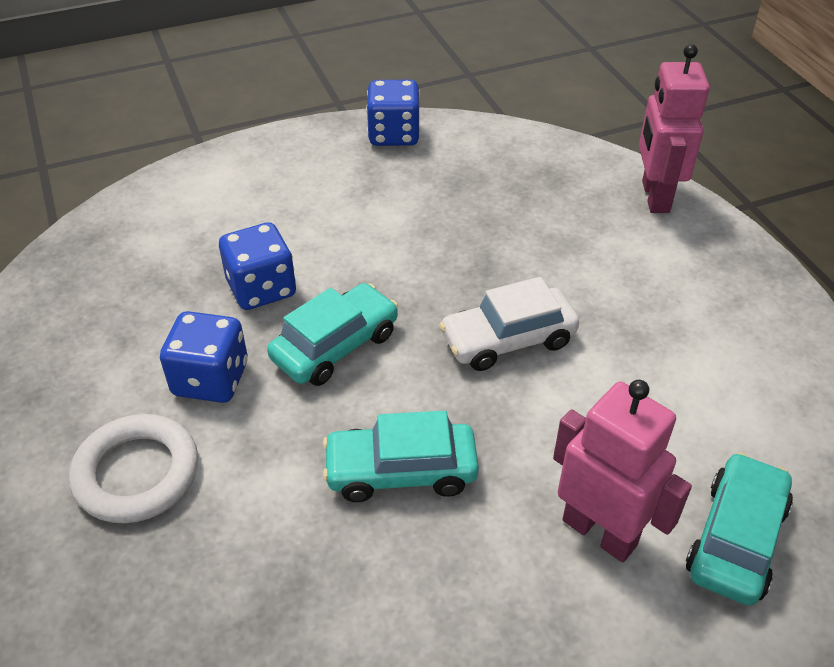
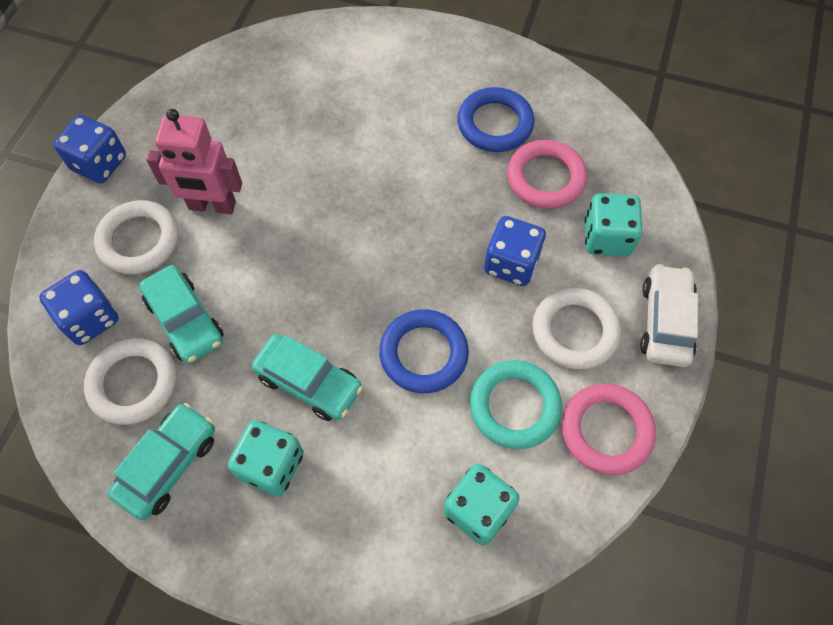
blue ring: none = 0 -> [379,309,469,393] [457,87,534,152] = 2
pink ring: none = 0 -> [507,140,587,209] [562,384,656,475] = 2
pink robot: [553,380,692,562] [639,44,710,213] = 2 -> [146,109,242,214] = 1
turquoise dice: none = 0 -> [228,420,304,496] [444,464,520,545] [584,193,643,256] = 3
turquoise ring: none = 0 -> [470,360,562,449] = 1
white ring: [69,414,198,523] = 1 -> [84,338,177,425] [94,200,179,274] [532,288,621,370] = 3

